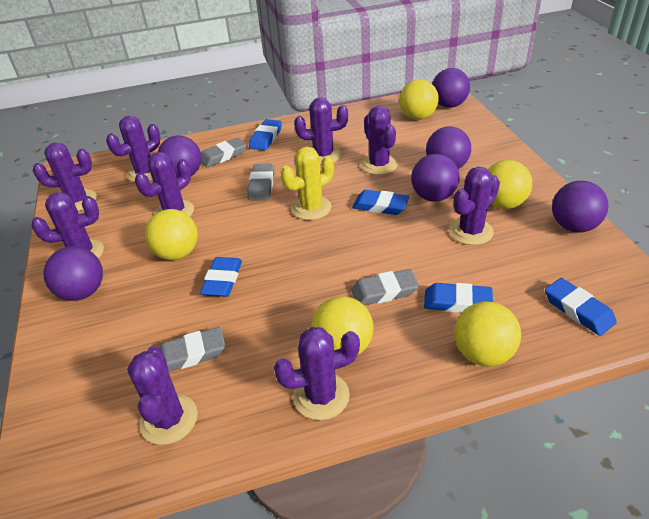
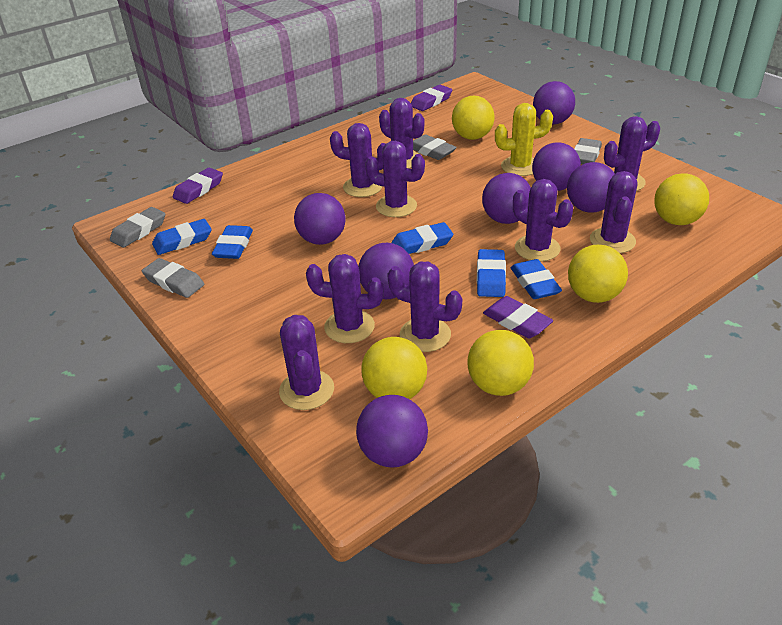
purple ball: [43,246,103,301] [158,135,201,177] [411,154,459,202] [426,126,471,169] [432,68,470,108] [552,181,609,233] = 6 -> [294,193,346,245] [356,395,428,468] [358,243,414,299] [482,173,531,224] [532,142,581,191] [533,81,575,124] [567,162,615,213] = 7
purple eraser: none = 0 -> [173,167,223,204] [411,85,452,111] [483,296,553,338] = 3

